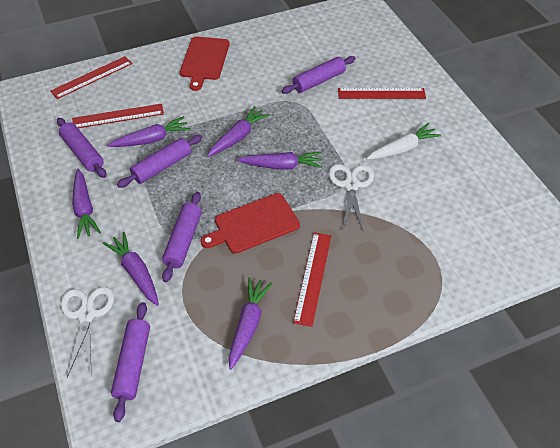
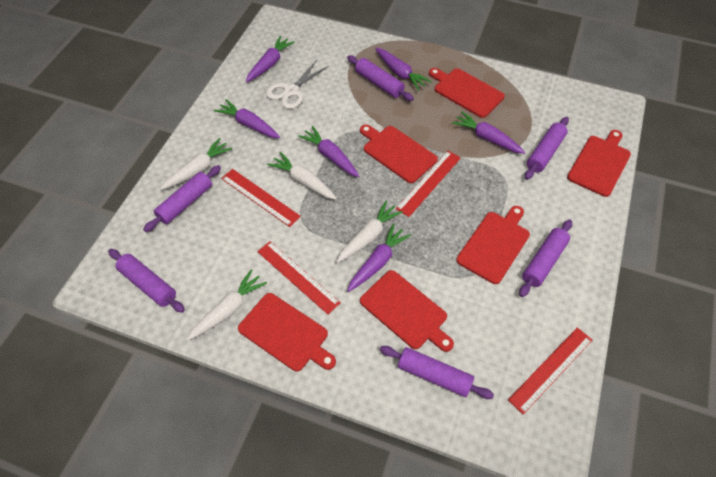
purple rolling pin: [57,118,107,178] [111,302,150,422] [117,135,203,188] [162,192,202,282] [282,56,356,94] = 5 -> [108,249,185,313] [143,165,221,232] [347,55,414,101] [380,346,494,399] [519,220,572,297] [525,117,569,180] = 6
red cutting board: [180,36,230,91] [200,193,300,253] = 2 -> [238,293,336,372] [360,124,438,183] [360,270,454,352] [429,68,505,118] [456,206,530,284] [567,130,631,197] = 6
white carrot: [366,123,441,160] = 1 -> [160,138,232,190] [187,269,267,340] [267,152,337,200] [336,200,403,263] = 4
white scissors: [61,287,114,377] [329,164,374,230] = 2 -> [266,60,329,109] = 1

